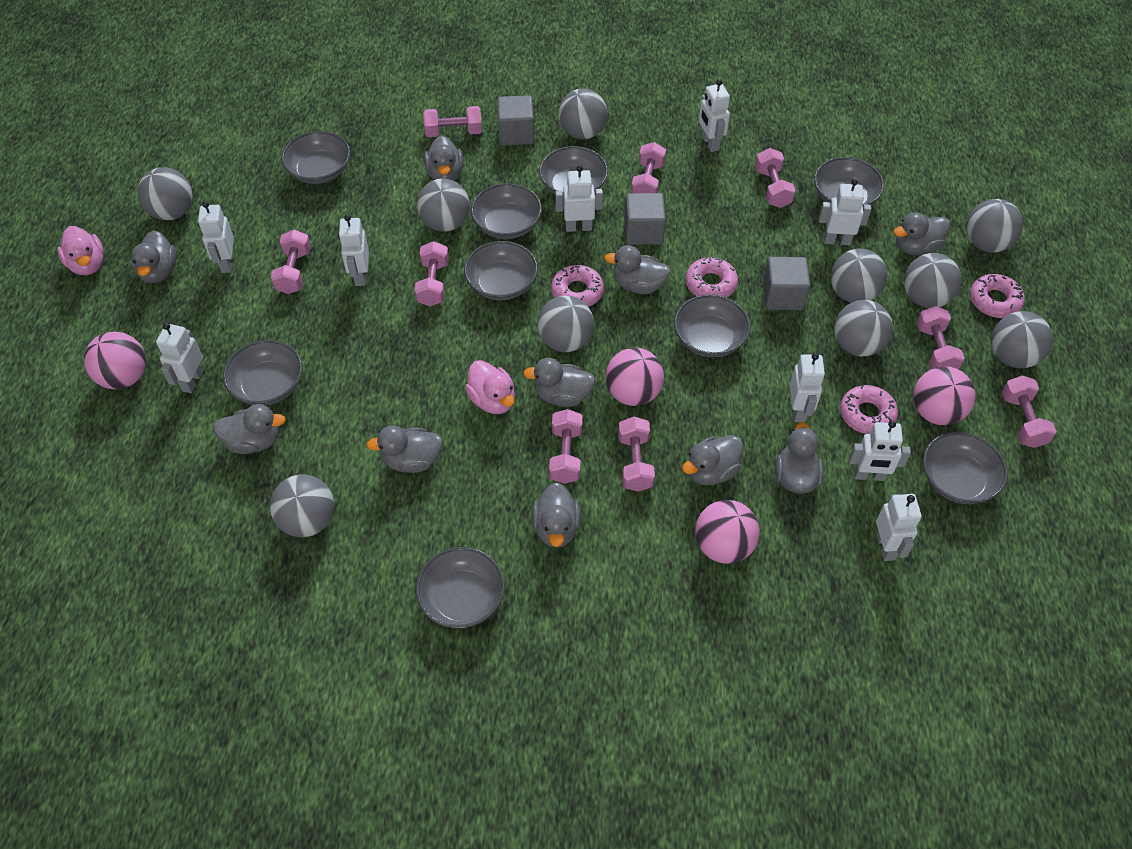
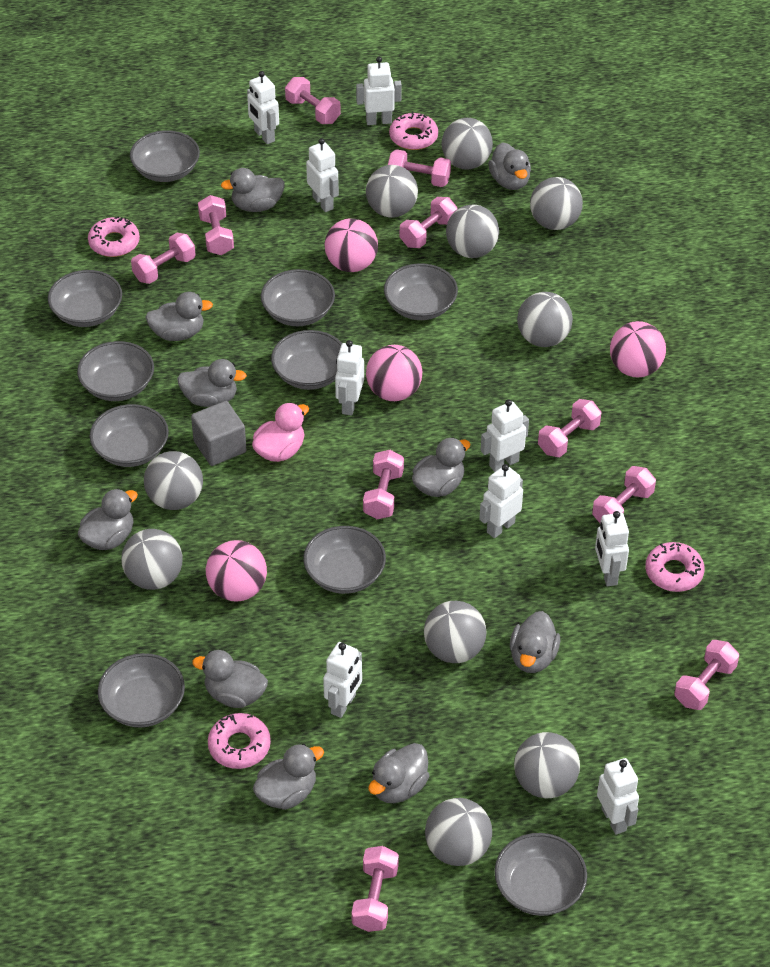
grey bowl: [223,340,302,405] [281,131,350,184] [416,547,505,629] [464,241,538,300] [471,183,542,239] [539,146,608,195] [674,295,751,357] [814,157,884,205] [923,432,1008,504] = 9 -> [48,270,122,327] [77,341,154,401] [90,404,169,467] [98,653,185,727] [130,130,200,182] [261,269,335,326] [271,330,342,390] [303,526,386,594] [384,263,458,320] [495,833,587,916] = 10
grey cube: [497,95,534,146] [625,193,666,245] [763,257,810,310] = 3 -> [191,401,246,466] = 1
pink duck: [57,226,104,275] [465,360,515,414] = 2 -> [252,403,309,462] = 1
pink dumbbell: [271,230,311,294] [414,241,449,307] [423,106,482,137] [549,409,583,484] [618,417,655,492] [631,142,666,193] [755,148,796,208] [917,306,965,370] [1002,375,1057,448] = 9 -> [131,233,196,284] [198,195,234,255] [285,77,341,124] [352,846,399,932] [363,450,404,519] [388,149,451,187] [400,197,458,248] [538,399,601,457] [592,466,656,523] [674,640,739,710] = 10

